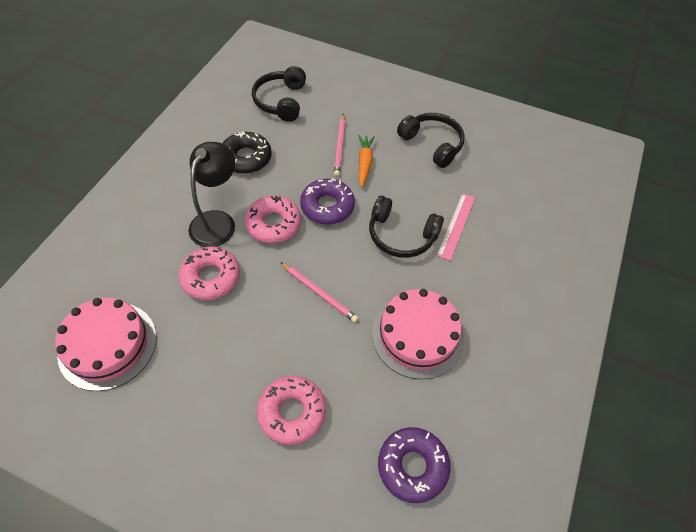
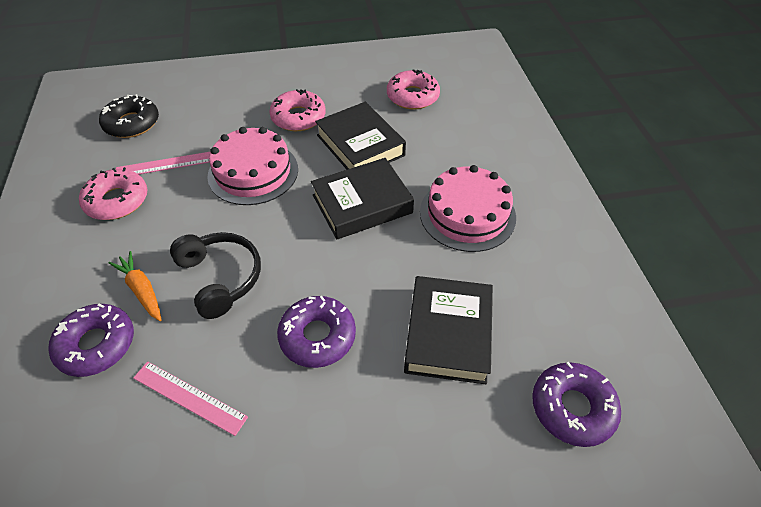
black book: none = 0 -> [311,158,414,239] [315,102,406,170] [404,276,493,384] = 3
black headphones: [252,66,306,122] [369,196,444,258] [397,113,465,168] = 3 -> [170,232,261,319] = 1
black lamp: [188,142,235,247] = 1 -> none = 0
pink pencil: [280,262,358,322] [334,114,345,177] = 2 -> none = 0
pink ruler: [437,193,475,261] = 1 -> [116,152,210,174] [133,361,248,436] = 2
purple donut: [300,178,355,225] [378,427,451,503] = 2 -> [48,304,134,377] [277,296,356,368] [532,362,621,447] = 3

